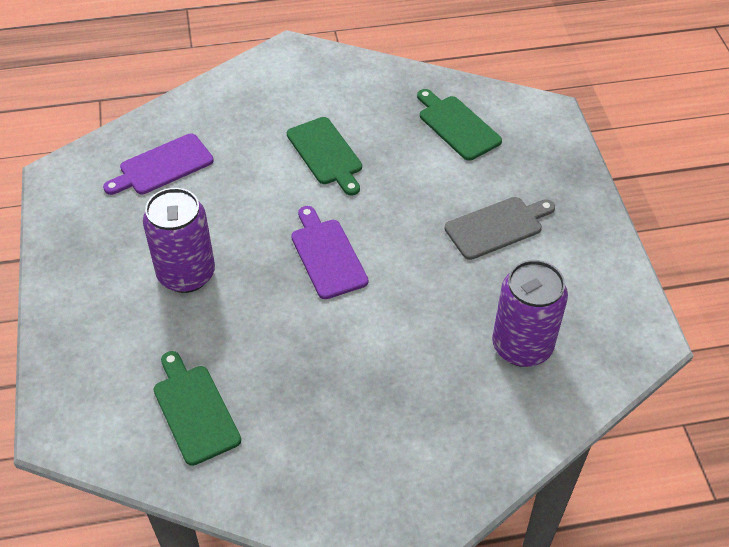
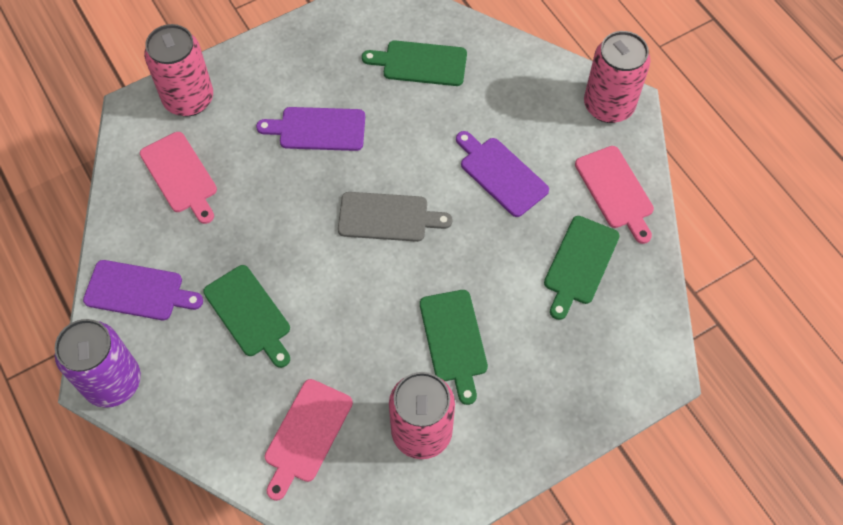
green cutting board: [153,351,241,466] [287,117,362,195] [417,89,502,161] = 3 -> [203,265,290,368] [362,40,467,86] [420,290,488,405] [544,216,620,320] = 4
pink can: none = 0 -> [144,24,213,116] [389,372,455,459] [584,31,650,123] = 3
pink cutting board: none = 0 -> [140,132,217,224] [265,379,353,501] [575,146,654,244] = 3
purple can: [143,188,215,293] [492,260,568,367] = 2 -> [55,319,141,408] = 1
purple cutting board: [103,133,213,195] [291,206,368,299] = 2 -> [83,260,203,320] [256,107,365,151] [456,131,549,217] = 3

